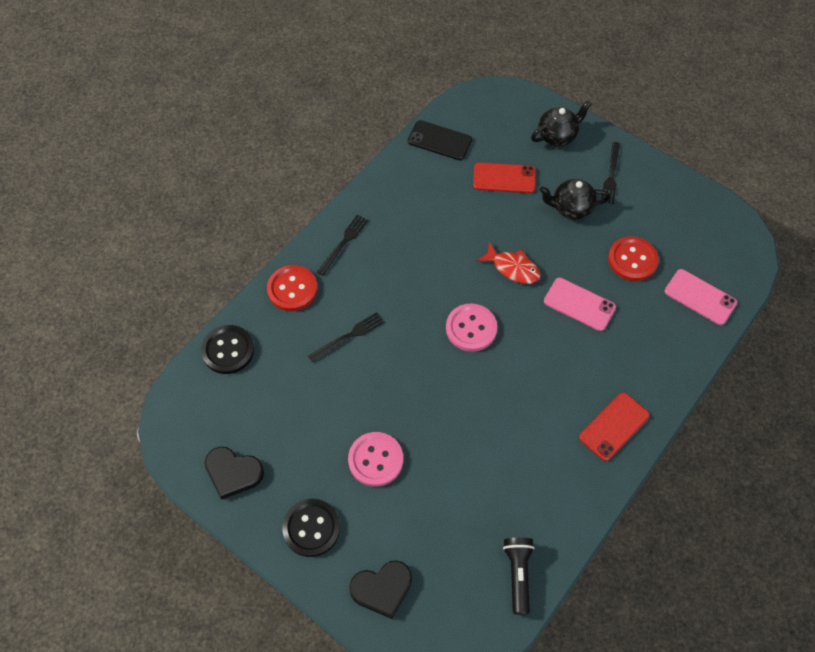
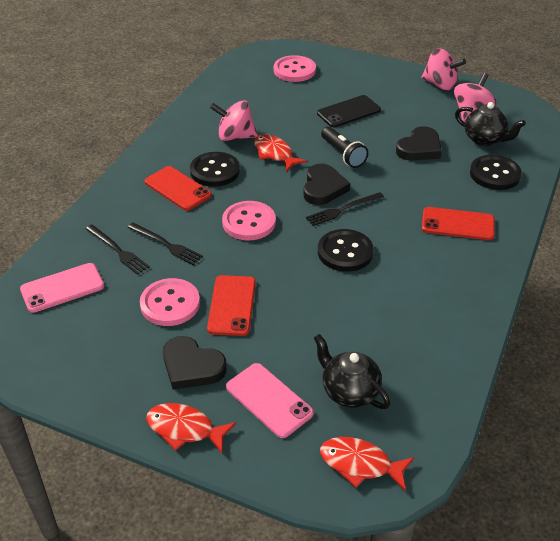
black button: [201,325,254,374] [282,499,340,557] = 2 -> [190,152,240,187] [318,229,374,272] [470,155,522,190] = 3
black heart: [205,447,264,500] [349,560,412,619] = 2 -> [163,336,227,390] [303,164,350,205] [396,126,442,161] = 3
pink button: [348,432,403,487] [446,303,497,352] = 2 -> [140,278,200,326] [222,201,276,240] [274,55,316,82] = 3
pink spinning top: none = 0 -> [210,100,258,141] [421,48,466,90] [454,73,496,122] = 3
red button: [267,265,317,311] [608,236,659,281] = 2 -> none = 0
red fish: [476,242,541,284] = 1 -> [146,403,236,454] [254,134,307,172] [320,437,414,491] = 3
red phone: [473,162,536,193] [579,392,650,461] = 2 -> [145,166,212,211] [207,275,256,336] [422,207,495,240] = 3

